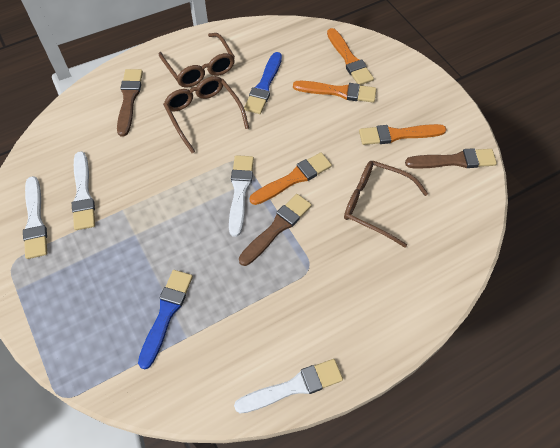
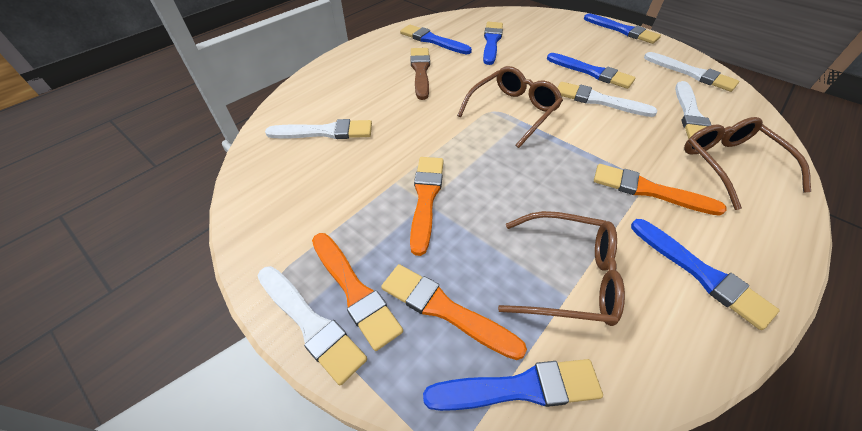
blue brush: [138,270,193,369] [244,52,282,114] = 2 -> [400,25,472,54] [423,359,603,411] [483,22,503,65] [547,53,636,89] [584,13,661,44] [631,219,780,330] = 6
brown brush: [117,69,143,137] [239,194,312,266] [405,148,497,168] = 3 -> [410,48,430,100] = 1
white brush: [23,176,47,259] [72,151,95,230] [229,155,254,237] [234,359,343,413] = 4 -> [258,266,367,385] [265,119,372,139] [558,82,657,117] [644,52,739,92] [675,81,711,139] = 5

